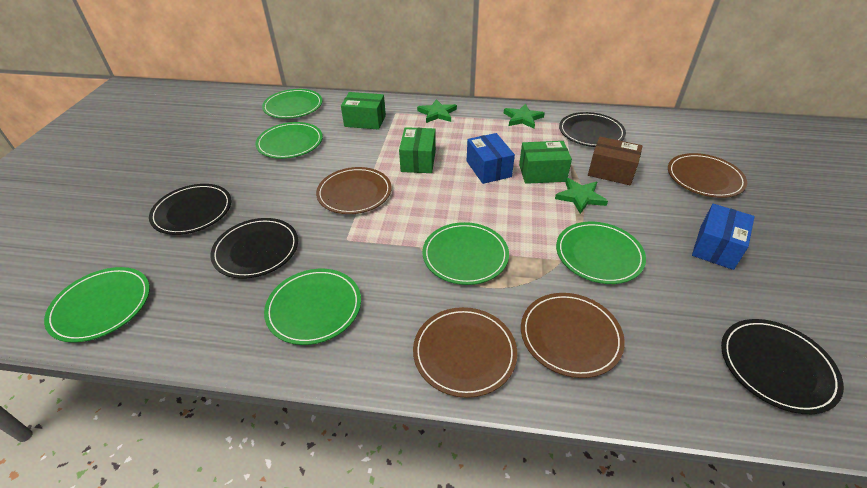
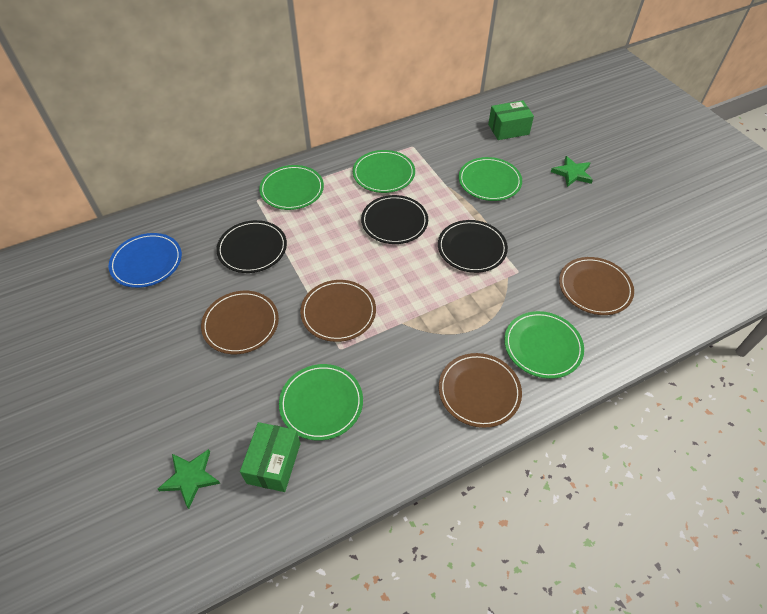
black plate: [149,184,231,235] [210,218,298,279] [559,112,626,147] [721,319,844,414] = 4 -> [216,220,287,273] [361,195,428,244] [438,220,508,273] = 3
blue box: [467,133,515,184] [692,204,755,270] = 2 -> none = 0
blue plate: none = 0 -> [109,233,182,288] = 1
brown box: [588,137,643,185] = 1 -> none = 0
green box: [341,92,386,130] [399,127,436,173] [519,141,572,184] = 3 -> [240,422,300,492] [488,100,534,140] = 2
green plate: [44,267,150,343] [255,122,323,159] [262,89,322,119] [264,269,361,345] [423,222,509,285] [556,222,646,284] = 6 -> [259,165,324,210] [279,364,363,441] [353,150,415,193] [458,157,522,201] [504,311,584,379] = 5
green star: [417,99,457,123] [504,104,545,129] [555,178,608,214] = 3 -> [158,449,221,509] [551,156,593,187] = 2

